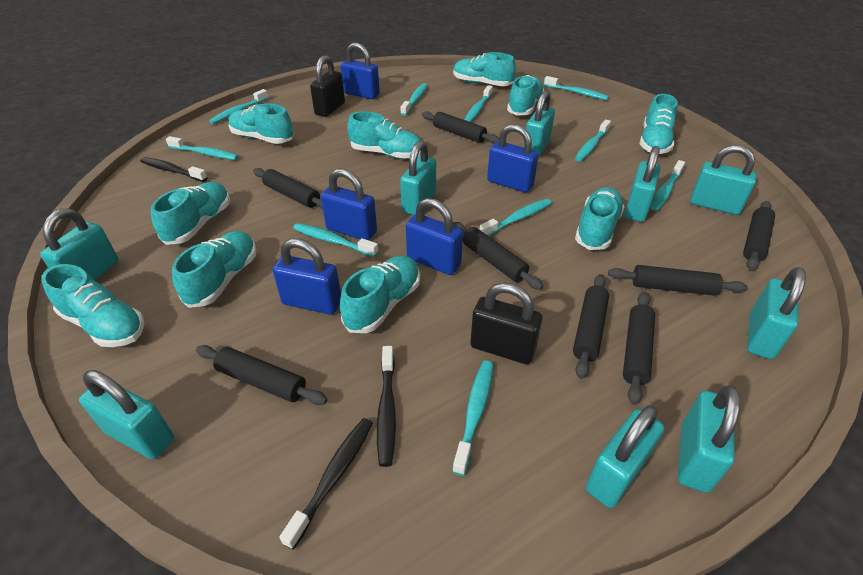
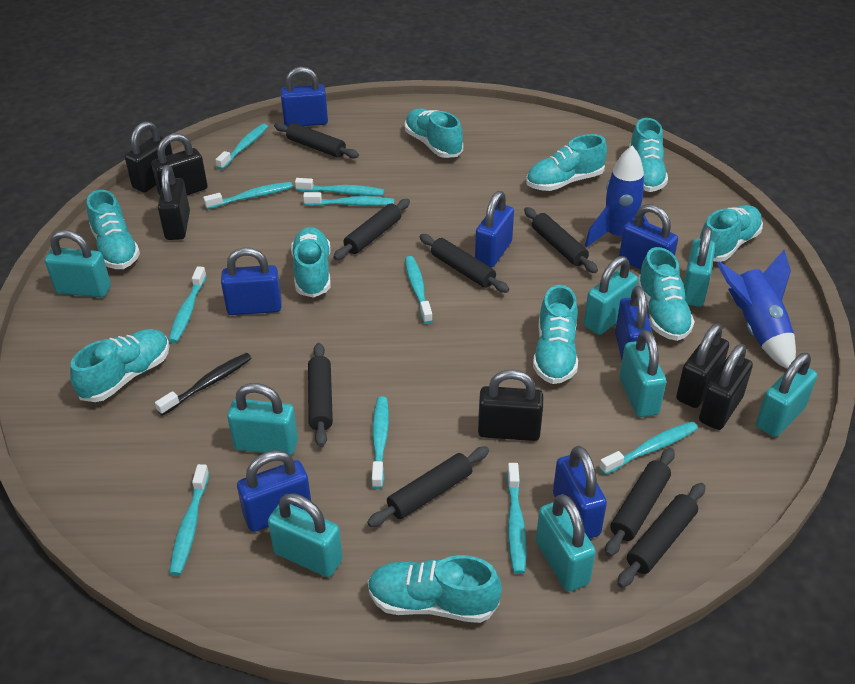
black padlock: [310,55,345,117] [470,283,543,364] = 2 -> [125,121,173,193] [152,133,208,195] [158,165,190,240] [478,369,543,441] [676,324,729,408] [699,344,753,430] = 6
black toothbrush: [140,157,208,182] [279,418,373,550] [377,346,396,467] = 3 -> [155,353,252,416] = 1
blue padlock: [273,238,341,315] [321,168,377,240] [341,43,380,99] [406,198,463,275] [487,124,539,193] = 5 -> [221,247,282,315] [237,450,311,532] [281,67,328,127] [475,191,514,268] [553,446,607,539] [615,286,653,359] [619,204,678,270] = 7
blue rocket: none = 0 -> [585,145,649,248] [717,250,796,369] = 2
turquoise padlock: [40,209,119,280] [79,370,174,459] [400,141,436,215] [526,91,555,157] [586,405,664,508] [625,146,660,222] [678,385,741,493] [690,145,757,215] [747,267,806,359] = 9 -> [45,230,111,298] [227,383,298,455] [268,493,343,577] [536,494,596,591] [584,256,638,335] [619,330,666,417] [684,227,715,307] [756,353,817,437] = 8

